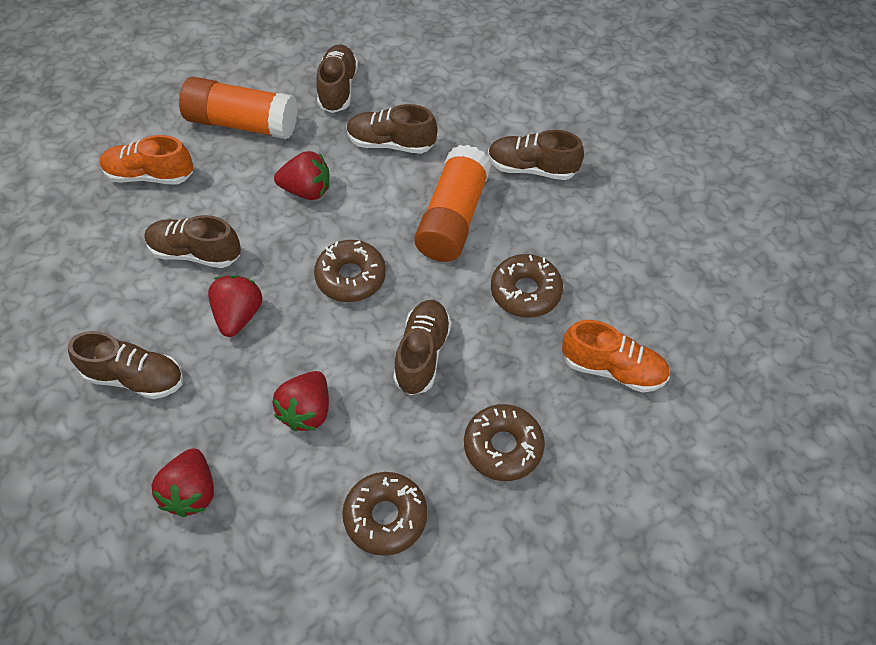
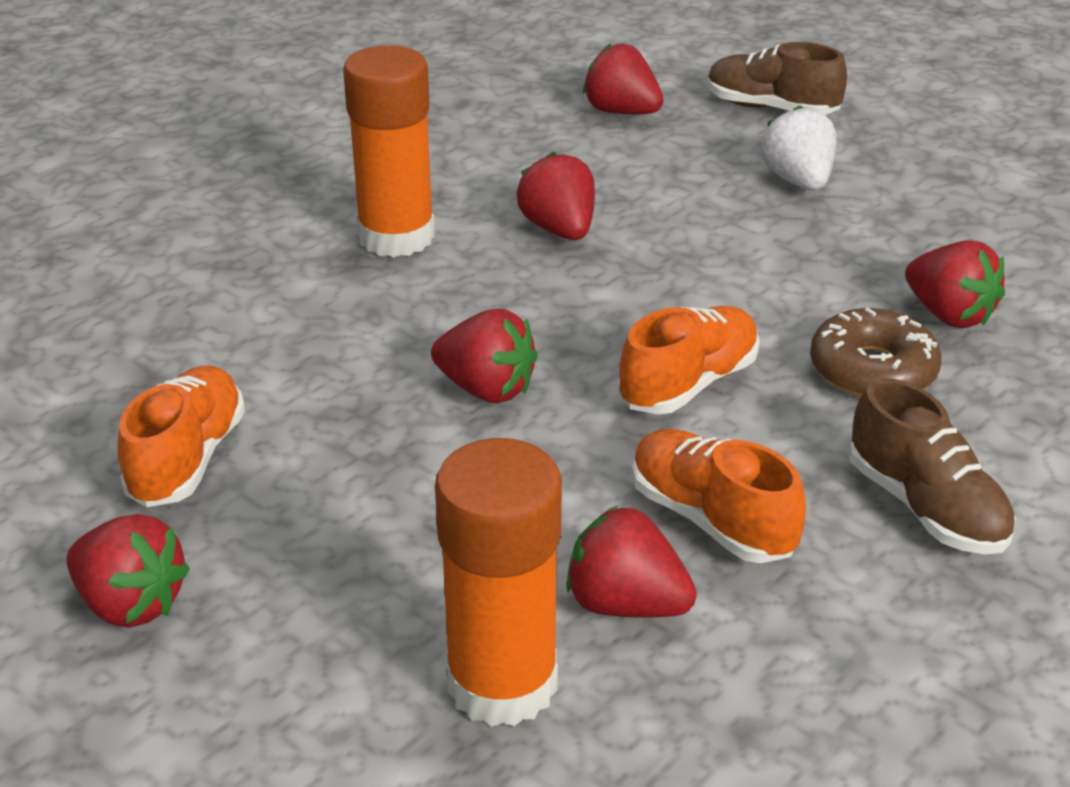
brown donut: [314,240,386,302] [342,472,427,556] [464,404,545,481] [491,254,563,318] = 4 -> [810,308,942,397] = 1
brown shoe: [68,331,183,399] [144,215,241,268] [316,44,358,113] [347,104,437,154] [393,300,452,395] [488,130,584,180] = 6 -> [707,42,847,115] [849,378,1016,554] = 2
orange shoe: [100,135,193,184] [562,320,670,393] = 2 -> [117,365,245,507] [618,306,759,414] [632,429,806,563] = 3
red strawberry: [152,448,214,517] [208,275,262,337] [273,371,329,431] [274,151,329,200] = 4 -> [67,514,190,628] [431,309,538,403] [517,151,595,240] [566,505,697,617] [583,43,664,114] [905,240,1005,328] = 6
white strawberry: none = 0 -> [761,105,837,190] = 1

